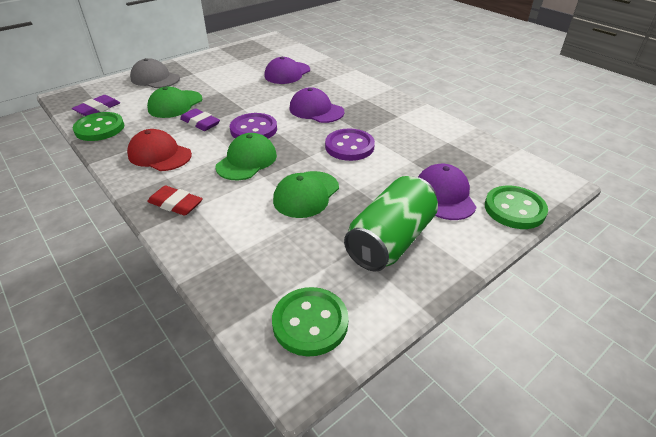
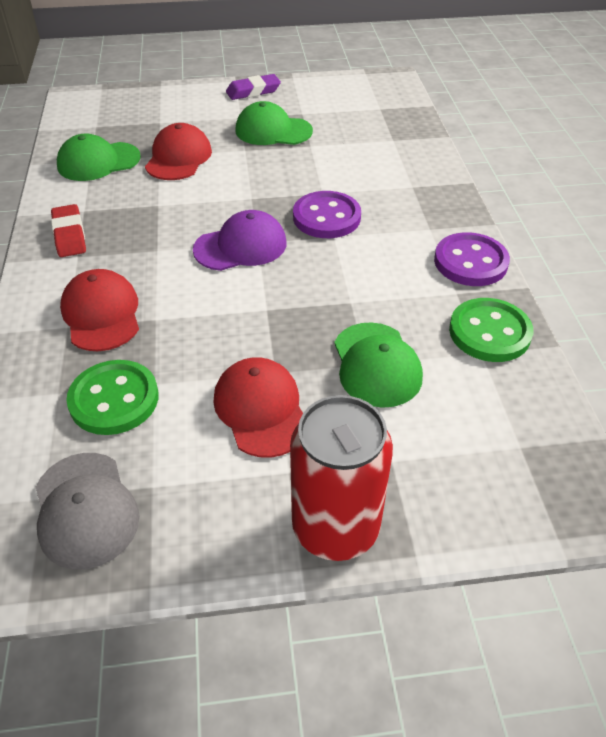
green button: [73,112,124,141] [272,287,349,357] [485,186,548,229] = 3 -> [66,360,158,435] [449,298,533,362] = 2
green can: [344,176,438,272] = 1 -> none = 0
purple cap: [264,57,310,84] [289,87,345,123] [418,164,476,220] = 3 -> [193,210,287,271] = 1
purple eraser: [72,95,120,116] [180,108,220,131] = 2 -> [226,74,281,100] = 1
red can: none = 0 -> [290,395,393,561] = 1
red cap: [127,129,192,171] = 1 -> [60,269,139,351] [145,123,212,180] [213,357,303,458] = 3

